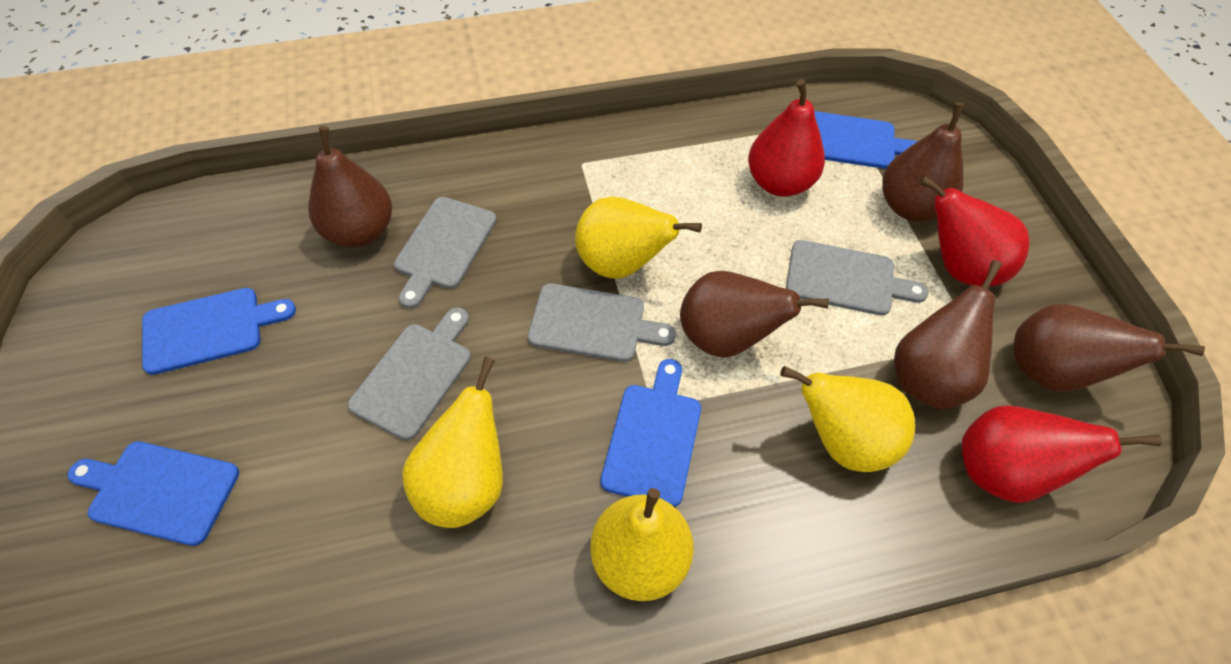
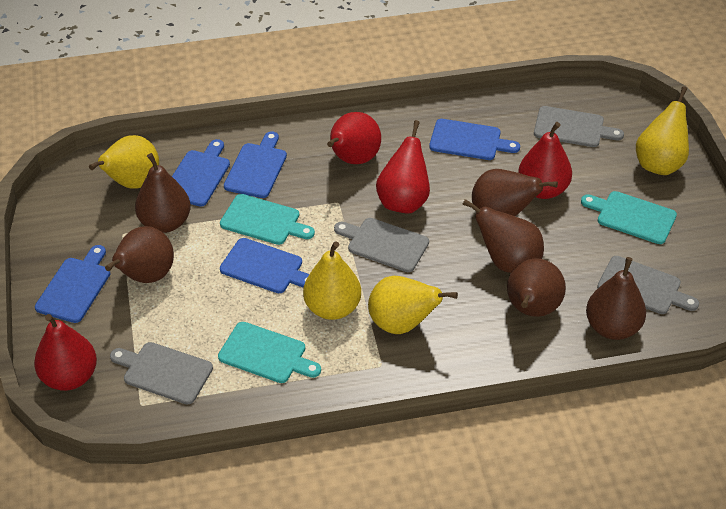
blue cutting board: [68,441,239,546] [142,288,296,375] [601,359,701,507] [814,111,917,169] = 4 -> [35,245,110,323] [172,139,230,206] [220,238,309,293] [224,132,287,198] [429,119,520,160] = 5
brown pear: [308,126,392,247] [680,271,829,358] [882,102,964,221] [894,260,1002,410] [1014,304,1205,392] = 5 -> [105,226,174,283] [135,153,191,233] [462,199,544,273] [472,169,558,216] [507,258,566,317] [586,257,646,340] = 6
red pear: [748,79,825,197] [919,176,1030,287] [962,405,1162,503] = 3 -> [34,314,97,391] [327,112,381,164] [376,120,430,214] [518,122,572,199] = 4
turquoise cutting board: none = 0 -> [218,322,321,383] [220,194,315,245] [581,191,677,244] = 3

